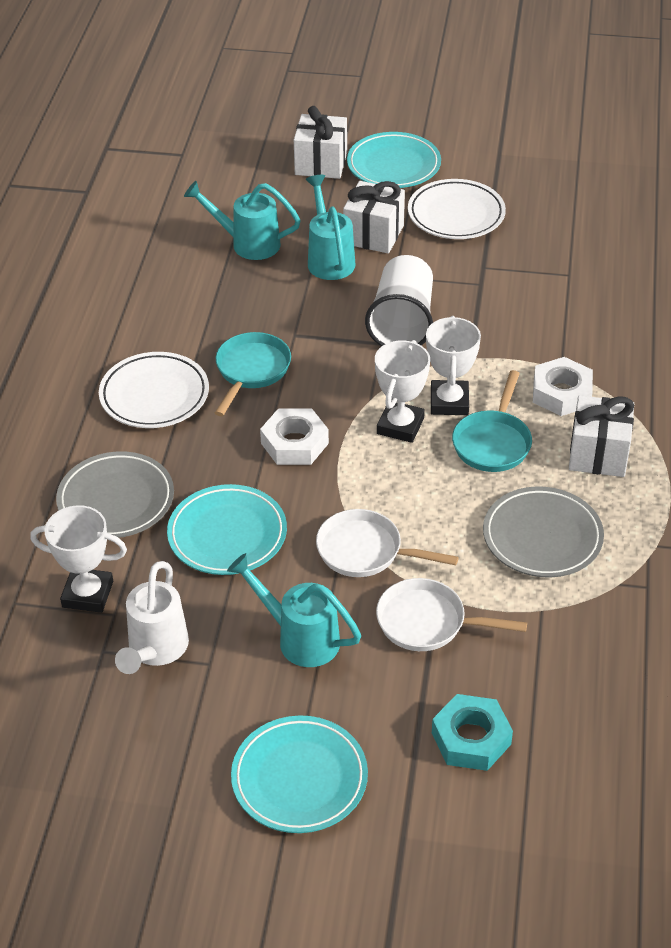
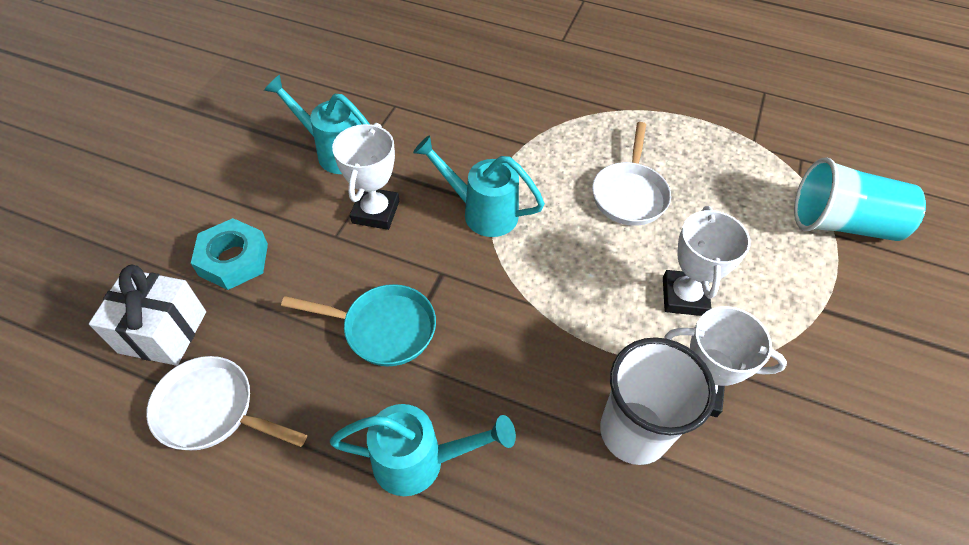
grey plate: [56,451,174,538] [483,486,604,577] = 2 -> none = 0
turquoise cup: none = 0 -> [794,157,926,241] = 1
turquoise pan: [215,332,291,416] [452,370,532,472] = 2 -> [281,284,436,366] = 1
turquoise plate: [167,484,287,575] [231,716,368,833] [347,132,441,188] = 3 -> none = 0
white gift: [294,106,347,179] [343,181,405,253] [569,395,634,477] = 3 -> [89,264,206,366] = 1
white nut: [260,409,329,465] [533,357,593,416] = 2 -> none = 0
white plate: [99,352,209,428] [408,179,506,239] = 2 -> none = 0
white watering can: [115,561,189,674] = 1 -> none = 0

